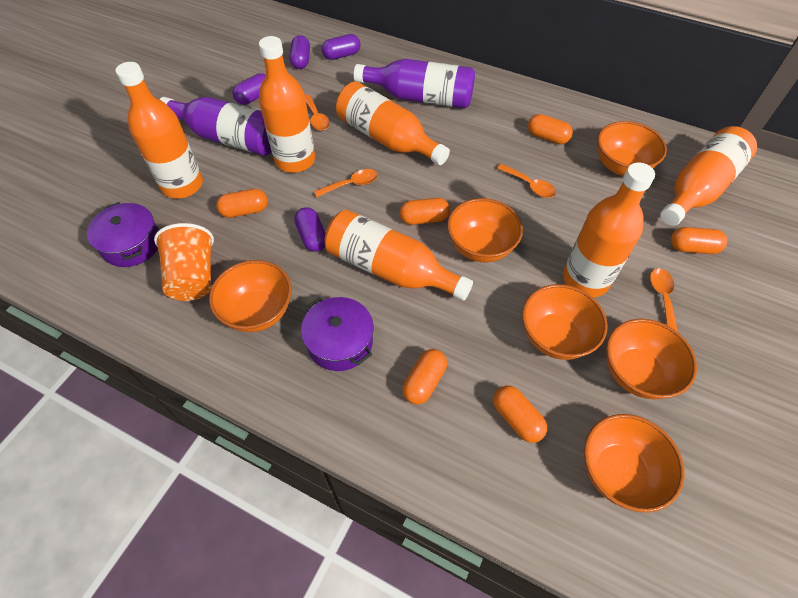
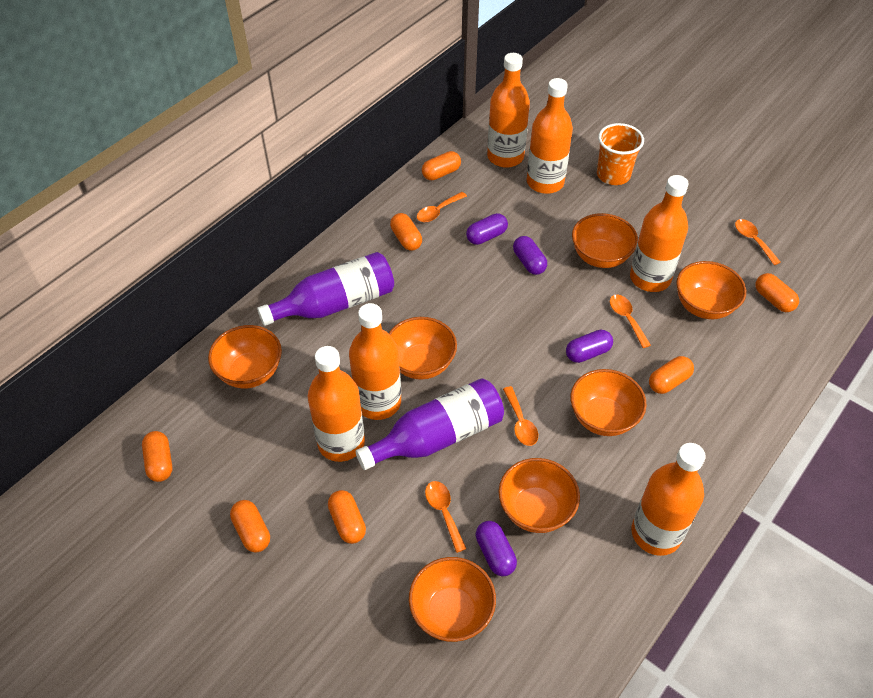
orange bowl: [209,260,292,332] [447,198,523,262] [522,284,608,360] [584,414,685,513] [598,121,667,176] [606,319,697,399] = 6 -> [208,325,282,388] [389,317,457,380] [409,557,496,642] [499,458,580,533] [570,369,647,436] [572,213,638,268] [676,261,746,319] = 7
orange capsule: [216,189,268,218] [400,198,450,225] [402,349,447,405] [493,386,547,443] [528,114,573,144] [671,227,727,254] = 6 -> [142,431,173,482] [230,500,270,553] [328,490,366,544] [390,213,422,251] [422,151,461,180] [649,356,694,394] [755,273,799,312] = 7
orange spoon: [305,95,330,131] [314,169,378,197] [497,164,556,198] [650,268,678,332] = 4 -> [417,192,467,222] [425,481,466,553] [503,386,538,446] [610,295,651,348] [735,219,781,265] = 5
purple pot: [87,202,159,267] [301,297,374,371] = 2 -> none = 0

